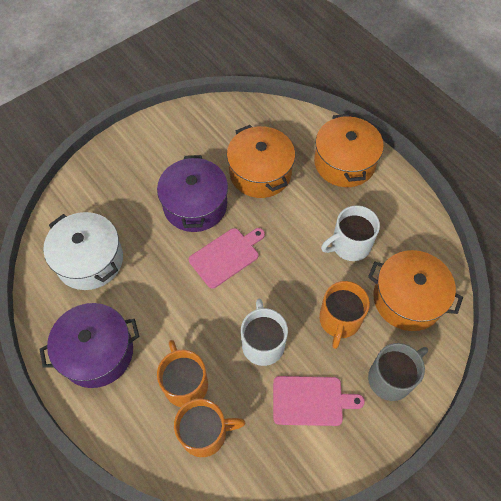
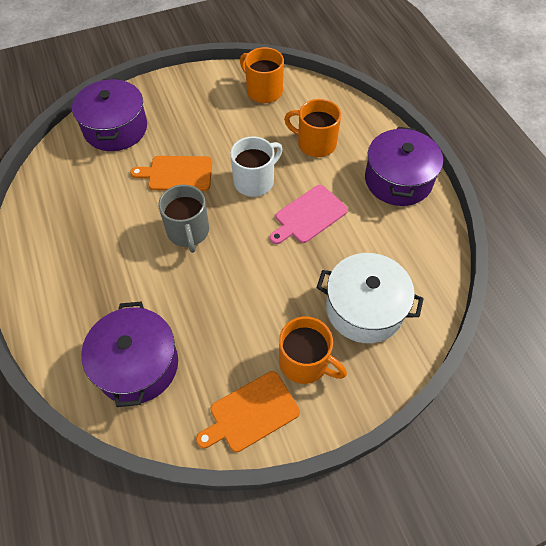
orange cutting board: none = 0 -> [130,156,212,191] [196,371,300,452] = 2
orange pot: [227,125,295,198] [314,114,384,187] [368,250,463,331] = 3 -> none = 0
pink cutting board: [189,228,265,289] [273,376,365,426] = 2 -> [270,185,348,244] = 1
purple pot: [39,303,140,388] [157,155,228,232] = 2 -> [72,78,147,151] [81,302,178,407] [365,127,443,206] = 3
white mug: [241,298,288,366] [321,205,380,261] = 2 -> [230,136,283,197] = 1

